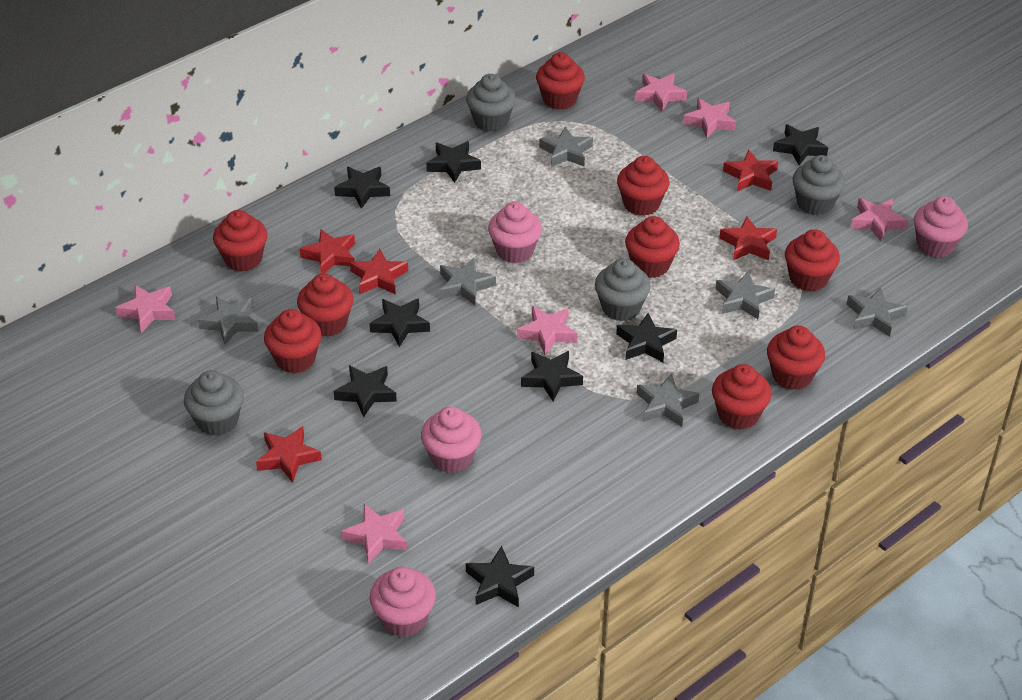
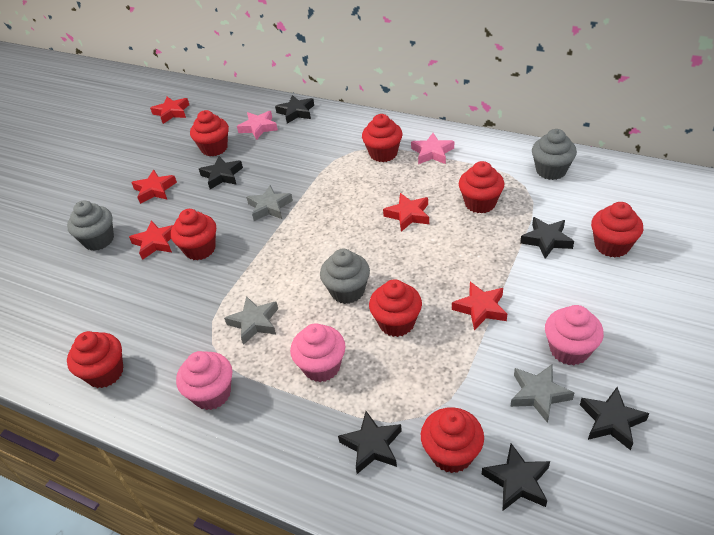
black star: [334,167,390,209] [334,365,397,417] [369,299,430,347] [426,141,481,183] [466,546,534,607] [521,351,583,402] [616,313,677,362] [773,124,828,165] = 8 -> [199,156,243,189] [275,95,314,124] [338,411,402,474] [482,443,550,511] [520,217,574,259] [580,387,650,450] = 6
grey cupcake: [184,370,244,436] [466,74,516,132] [595,258,651,321] [793,155,845,215] = 4 -> [67,201,114,251] [320,249,370,304] [532,129,577,180] = 3
grey star: [198,296,259,345] [440,258,496,305] [539,127,593,167] [637,374,699,427] [716,271,775,319] [846,287,908,337] = 6 -> [224,296,278,345] [246,185,293,221] [510,365,574,423] = 3
pink cupcake: [369,567,436,637] [421,406,482,473] [488,202,542,263] [914,196,968,257] = 4 -> [176,351,232,410] [290,323,346,382] [545,305,604,365] = 3
pink star: [115,285,176,333] [341,504,407,564] [517,306,577,355] [635,73,687,112] [683,98,736,139] [850,198,909,241] = 6 -> [237,111,278,140] [411,133,454,164] = 2
red cupcake: [213,210,267,272] [264,309,322,373] [297,273,353,337] [536,52,585,110] [617,156,669,216] [625,216,680,278] [712,364,771,430] [767,326,825,390] [785,229,840,292] = 9 -> [67,331,123,388] [171,209,216,260] [190,110,229,157] [362,114,402,162] [369,279,422,337] [421,407,484,473] [459,161,504,214] [591,202,643,258] = 8

